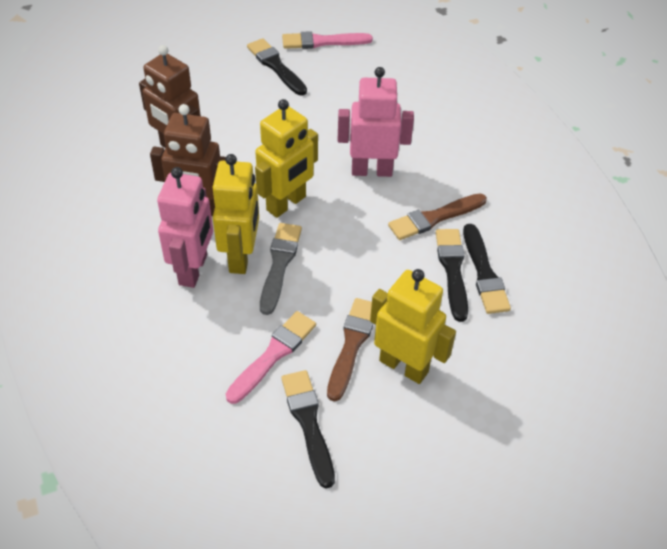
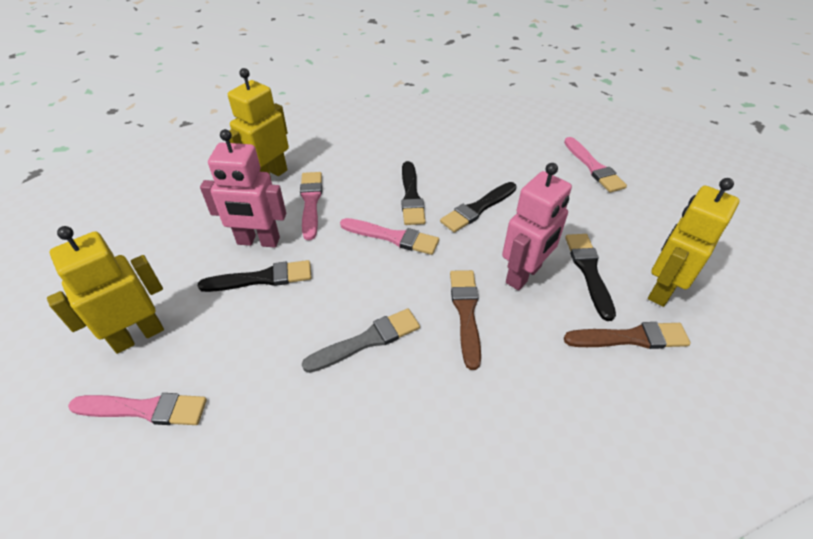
brown robot: [139,45,201,148] [150,104,226,216] = 2 -> none = 0
pink brush: [226,311,316,404] [282,31,373,49] = 2 -> [68,393,207,425] [300,172,322,240] [340,218,439,255] [564,137,627,193] = 4

